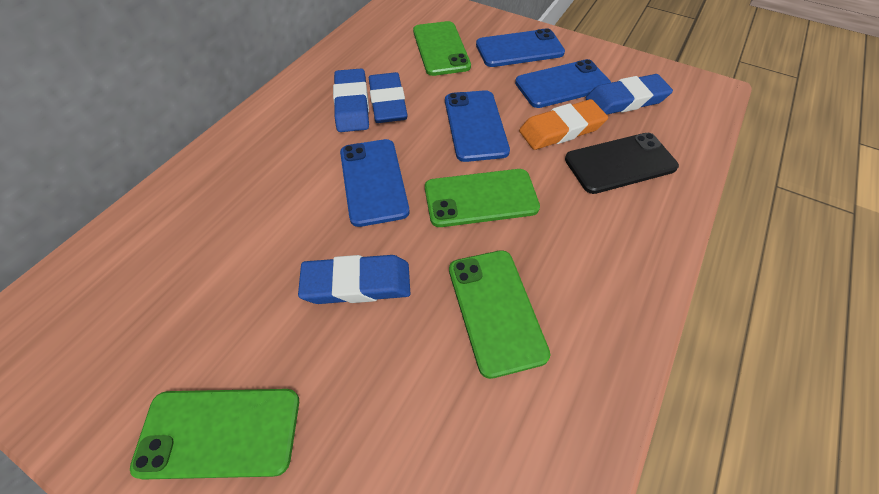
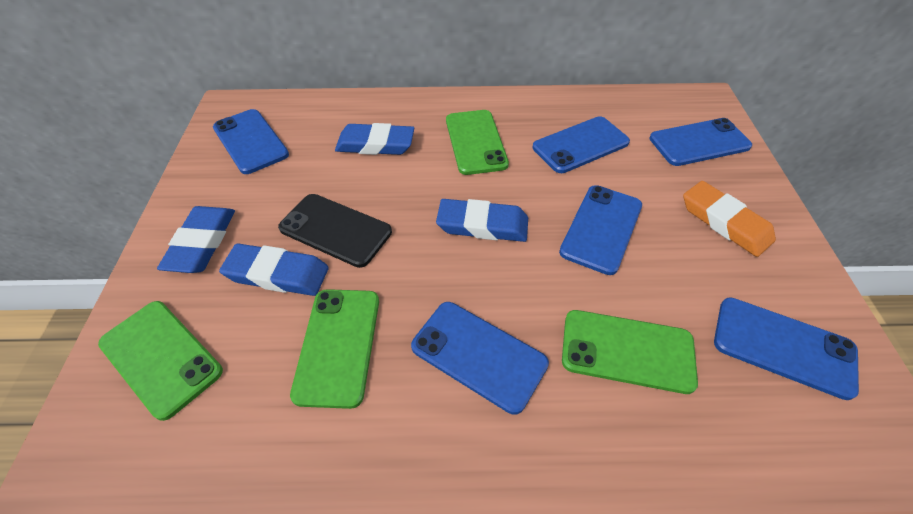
blue phone: [340,139,409,227] [445,90,510,162] [476,28,565,67] [515,59,611,108] = 4 -> [213,109,289,174] [411,302,549,415] [533,116,630,173] [559,185,642,275] [649,118,752,166] [714,297,859,400] = 6

